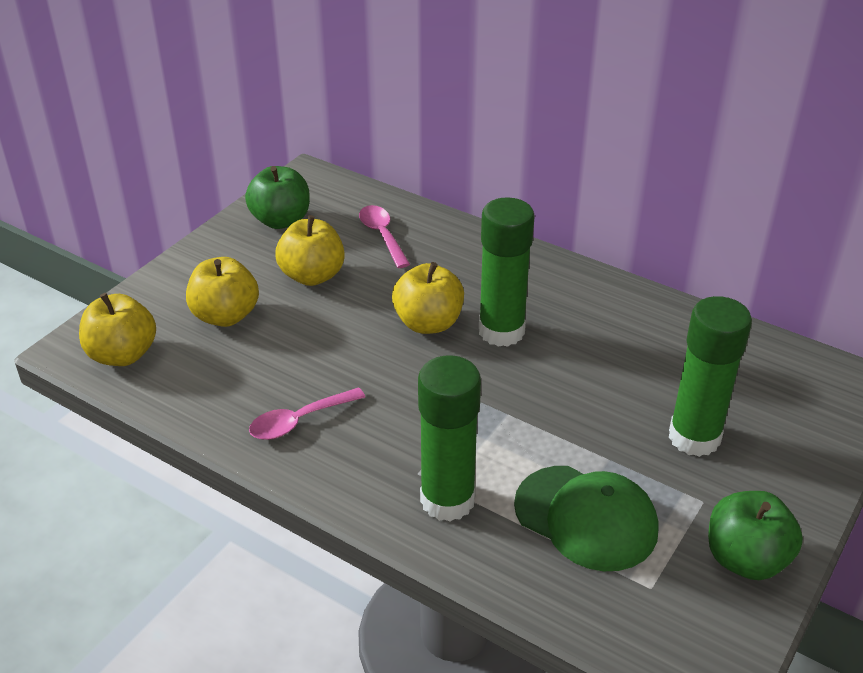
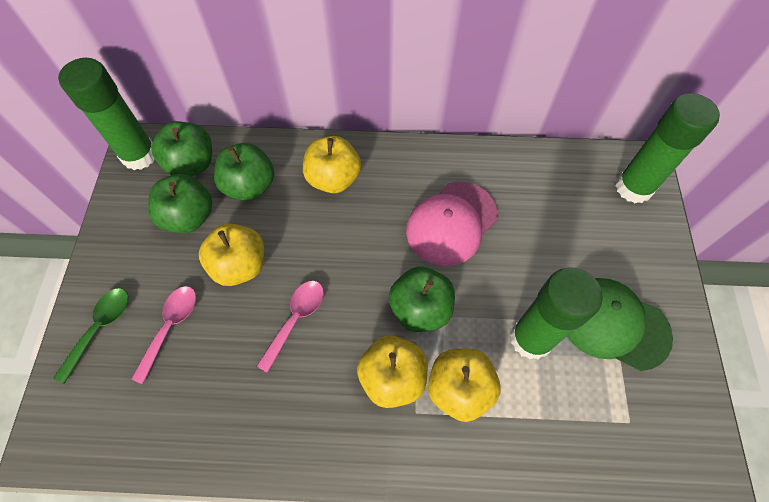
green apple: [245,166,310,229] [708,491,803,580] = 2 -> [148,174,212,233] [152,121,212,176] [214,143,274,201] [389,267,455,332] = 4
green spoon: none = 0 -> [53,288,129,384] = 1
pink cap: none = 0 -> [406,182,498,266] = 1

